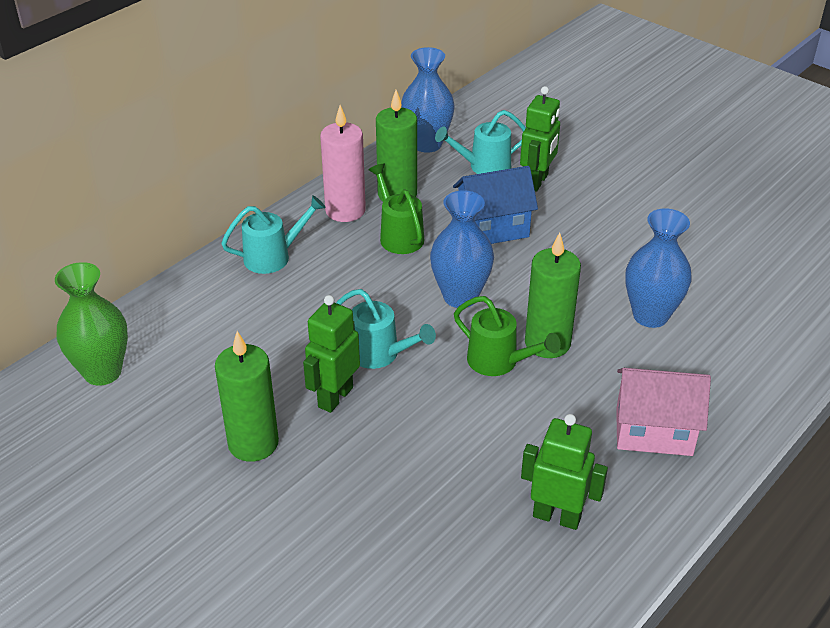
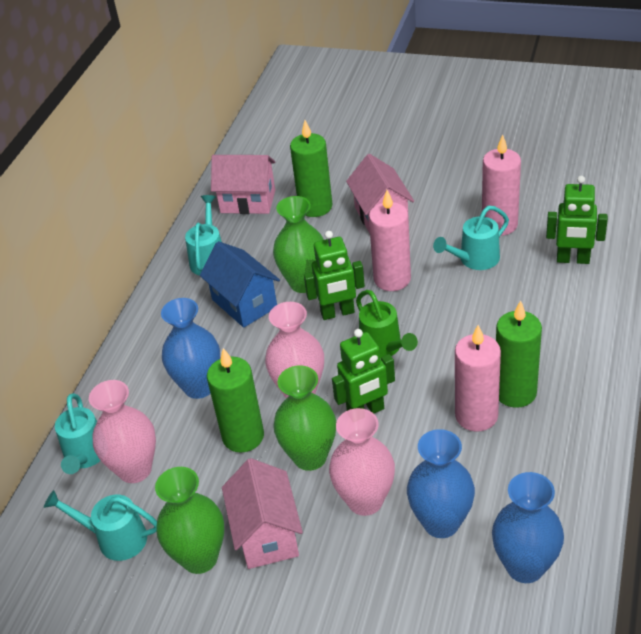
green vase: [55,262,128,386] = 1 -> [155,467,224,574] [273,196,324,293] [273,365,336,471] = 3
green watering can: [369,164,424,254] [454,296,561,376] = 2 -> [356,290,418,359] = 1
pink candle: [320,105,366,222] = 1 -> [369,190,411,291] [455,325,501,432] [482,135,521,236] = 3
pink house: [616,368,711,456] = 1 -> [211,155,275,214] [222,458,303,569] [346,154,414,233] = 3
pink vase: none = 0 -> [89,380,156,483] [265,302,324,398] [329,408,395,516] = 3
turquoise watering can: [221,195,326,274] [337,289,436,369] [435,110,526,174] = 3 -> [44,490,157,561] [55,393,101,474] [185,195,222,276] [433,206,509,270] = 4

